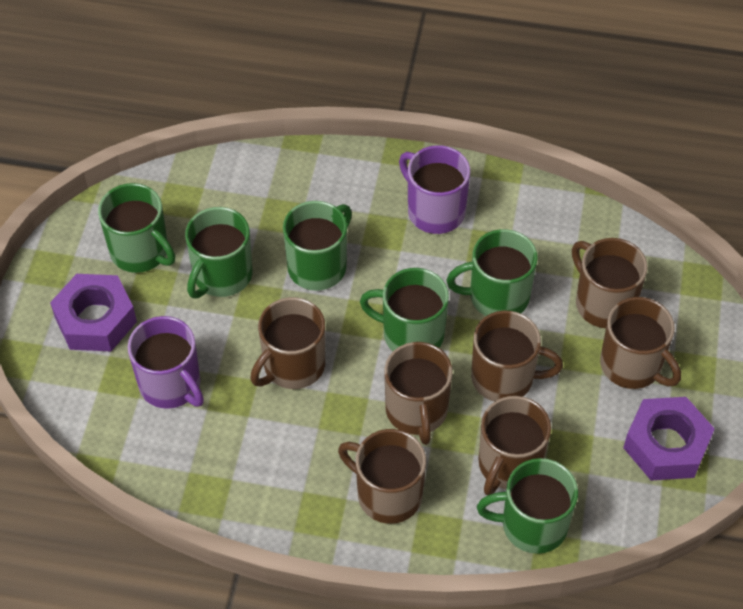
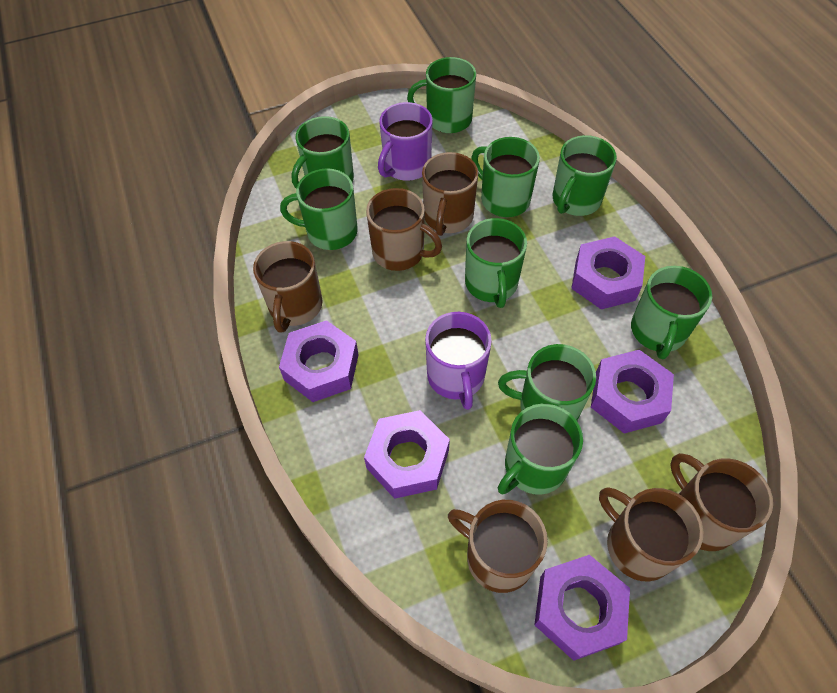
brown mug: [250,297,325,389] [338,429,426,524] [384,342,453,445] [471,310,563,402] [478,396,551,495] [572,238,648,328] [600,297,681,389] = 7 -> [253,241,322,333] [366,188,442,271] [422,152,478,236] [448,500,548,593] [599,487,703,582] [670,453,773,551] = 6
green mug: [98,183,175,273] [185,207,252,299] [283,201,352,291] [360,268,449,351] [446,229,538,316] [477,458,578,554] = 6 -> [280,168,358,250] [292,116,354,188] [407,57,476,133] [465,218,527,308] [471,137,540,217] [498,344,596,420] [498,404,583,495] [552,135,617,216] [631,266,712,359] = 9
purple nut: [50,274,137,351] [623,397,715,480] = 2 -> [279,320,359,402] [364,410,450,499] [534,555,630,661] [571,236,645,309] [591,350,674,434] = 5

